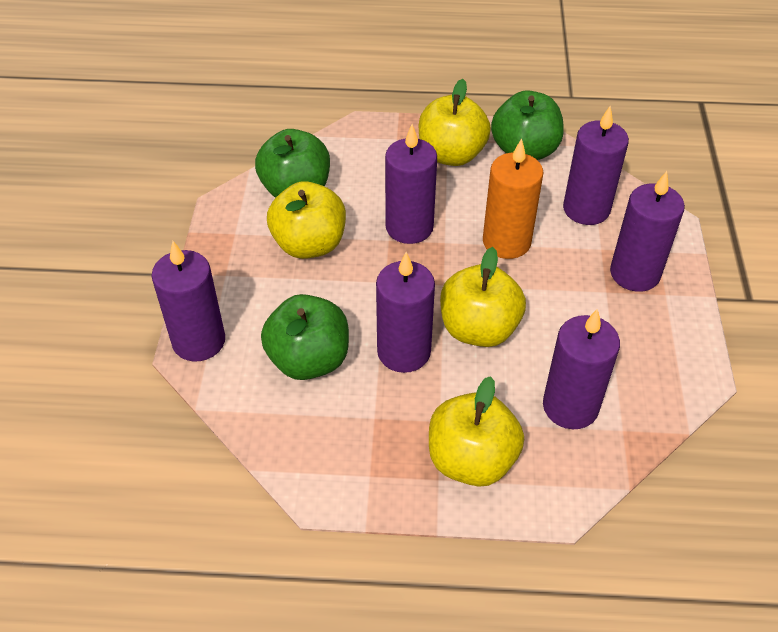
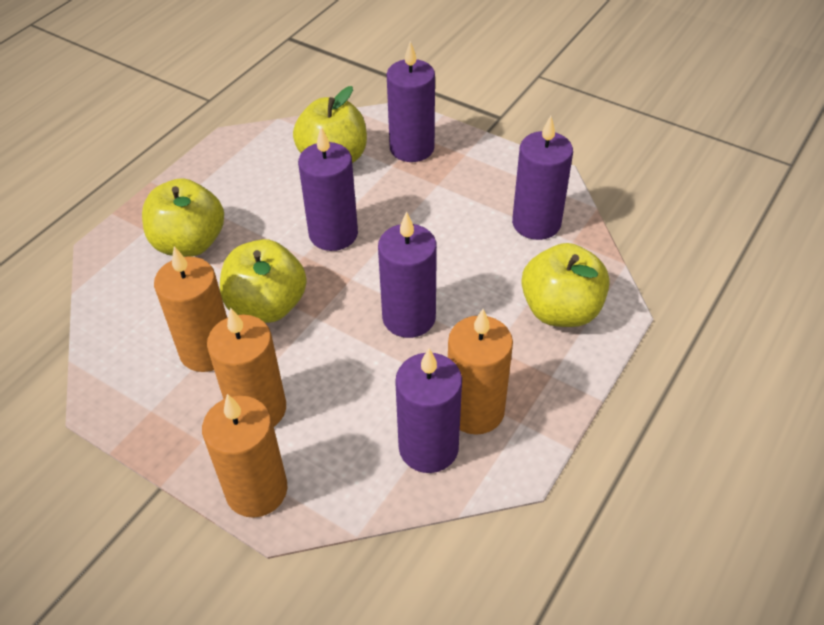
green apple: [255,129,330,198] [261,294,349,380] [491,90,564,160] = 3 -> none = 0
orange candle: [483,138,544,259] = 1 -> [154,246,227,372] [202,394,288,518] [207,307,286,427] [448,309,513,435] = 4
purple candle: [152,241,225,362] [376,252,435,373] [385,124,437,244] [543,309,620,429] [563,106,629,225] [610,171,685,292] = 6 -> [298,127,358,251] [378,211,437,338] [387,41,435,162] [395,348,462,473] [512,116,573,240] = 5

